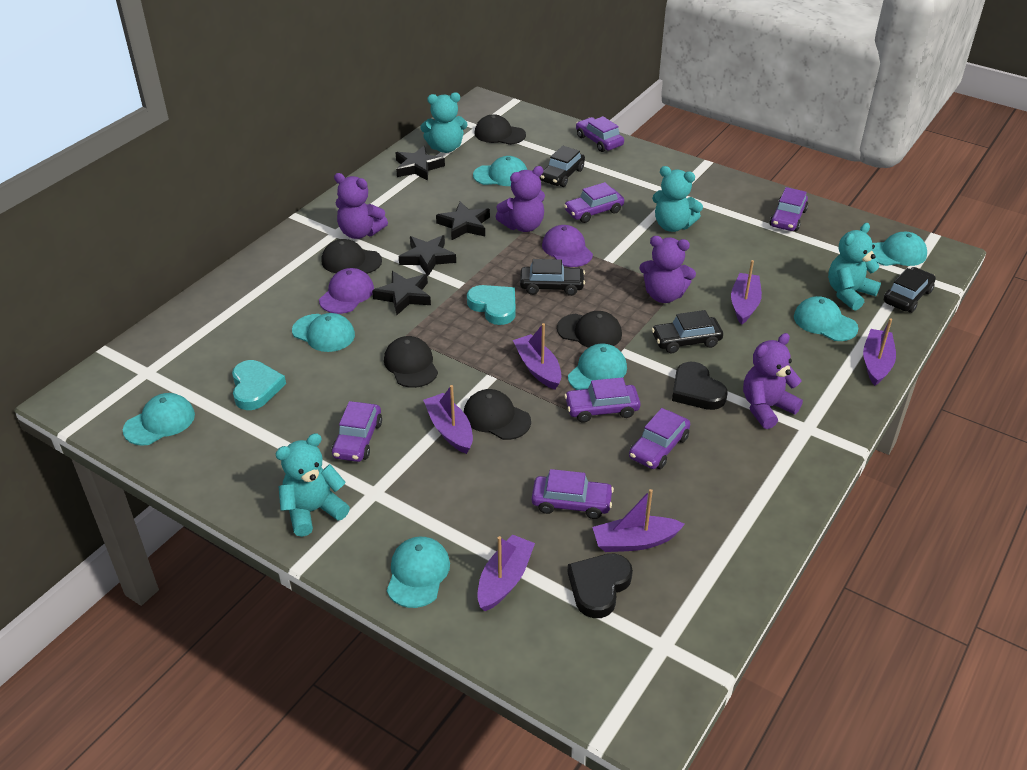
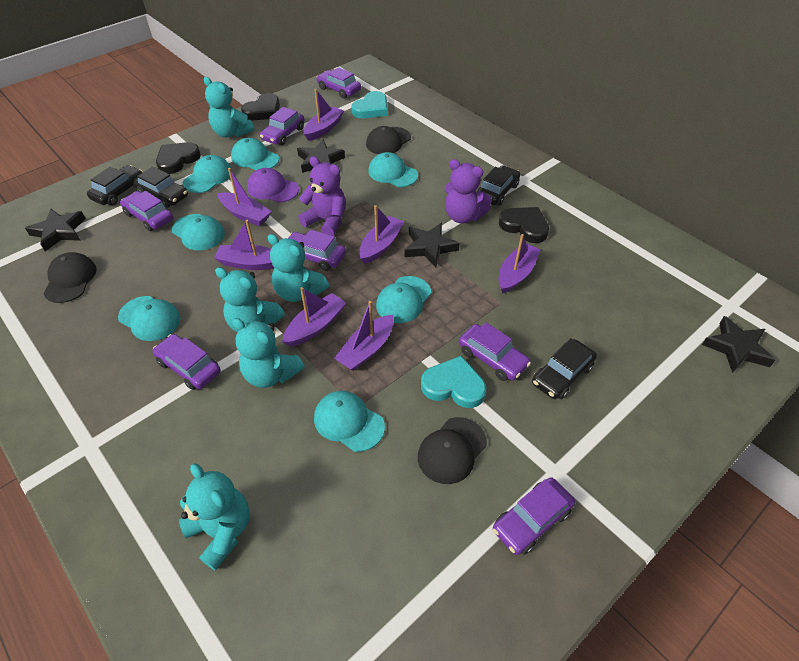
black cap: [322,239,382,274] [384,336,438,388] [464,389,531,440] [475,114,526,145] [557,311,622,348] = 5 -> [43,252,97,303] [366,126,411,154] [418,417,487,484] = 3
black heart: [568,554,633,618] [672,362,728,410] = 2 -> [156,142,201,174] [241,93,280,120] [499,207,549,243] = 3
purple boat: [423,385,473,454] [477,534,535,611] [513,323,561,390] [592,489,685,552] [731,260,762,325] [863,318,896,386] = 6 -> [214,220,274,270] [218,168,272,226] [282,287,346,347] [304,89,344,141] [334,301,394,371] [359,205,404,264] [499,234,541,294] = 7
purple cap: [319,268,374,314] [542,225,593,267] = 2 -> [247,168,299,203] = 1
purple teddy bear: [334,173,388,239] [496,166,545,232] [639,236,696,303] [743,333,803,429] = 4 -> [298,156,346,236] [445,159,492,224] = 2
turquoise teddy bear: [275,433,350,537] [420,93,468,153] [652,166,703,232] [828,223,881,310] = 4 -> [179,463,250,570] [204,77,254,137] [215,267,285,332] [232,318,305,388] [268,234,329,302] = 5

